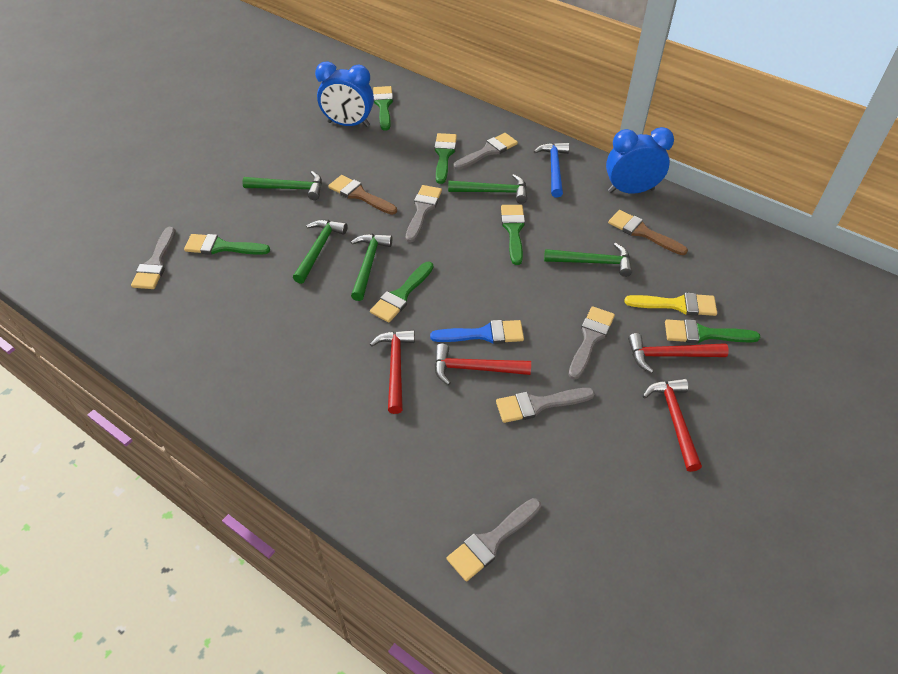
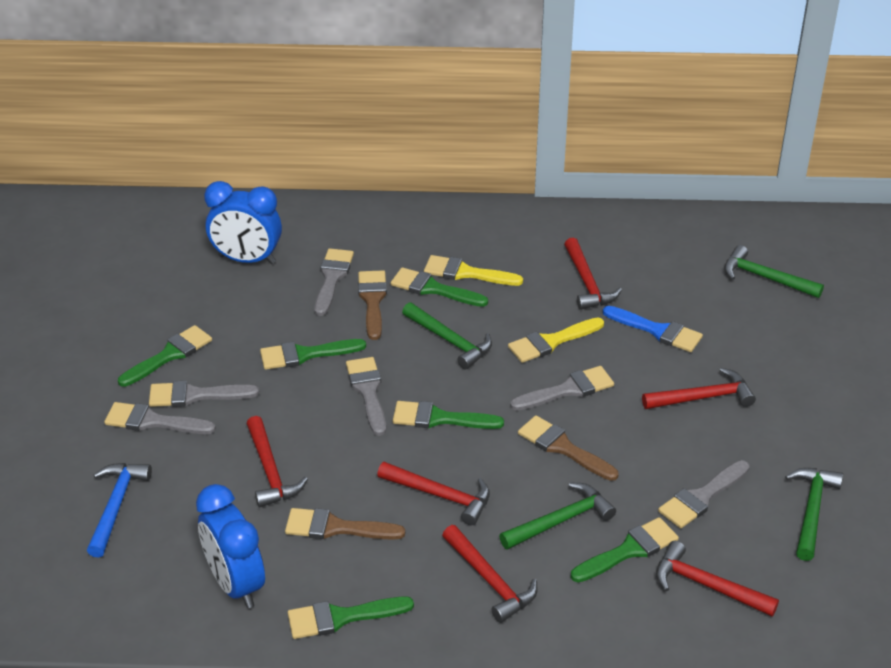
brown brush: [328,175,397,215] [608,210,688,255] = 2 -> [285,508,405,540] [358,270,387,340] [518,415,619,481] = 3
green hammer: [242,171,322,200] [293,220,347,284] [351,234,392,301] [448,174,527,203] [544,243,632,277] = 5 -> [402,302,492,370] [499,482,616,550] [724,245,824,298] [785,468,843,561] = 4
red hammer: [370,330,415,414] [434,344,531,385] [628,333,729,373] [643,378,702,472] = 4 -> [246,416,308,508] [377,462,490,525] [442,525,537,623] [564,237,622,310] [642,368,756,409] [656,541,779,616] = 6
yellow brush: [624,293,717,316] = 1 -> [424,255,523,286] [508,317,604,363] = 2

